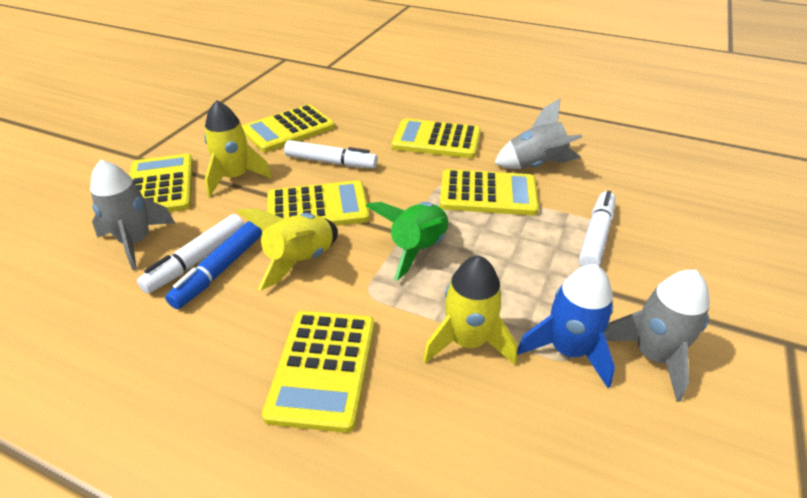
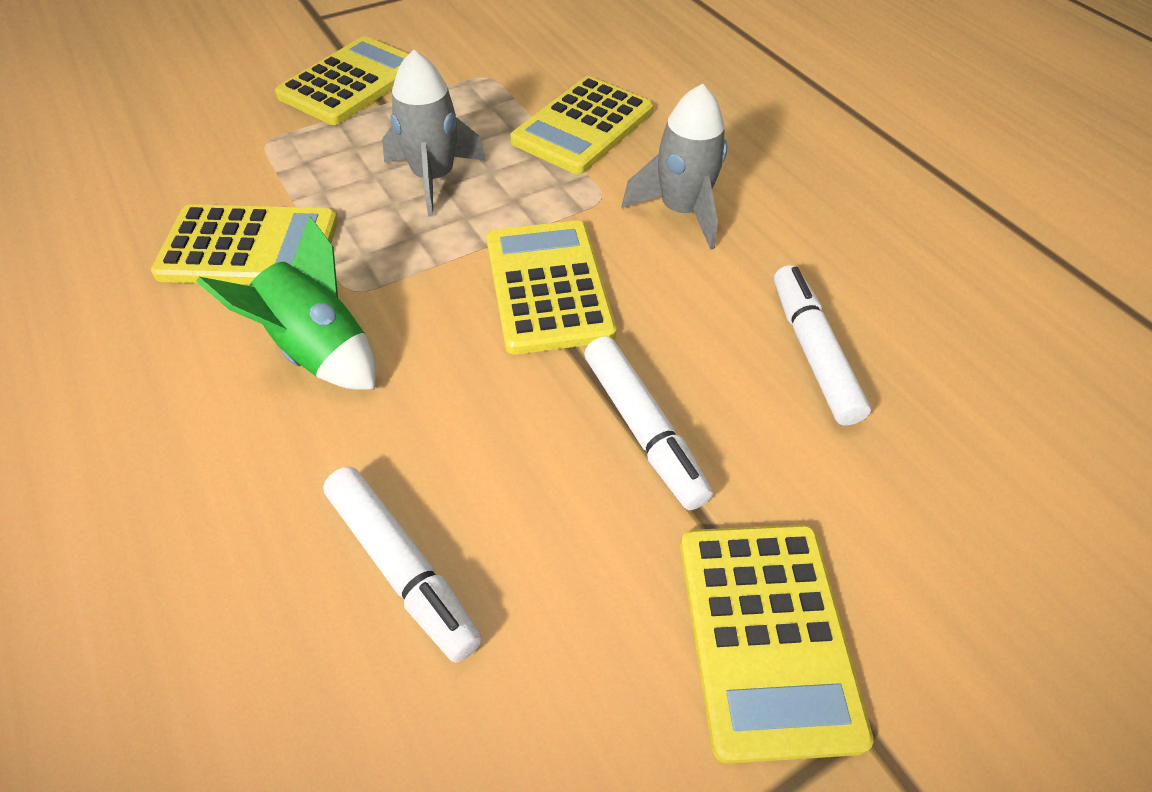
blue marker: [165,221,262,309] = 1 -> none = 0
blue rocket: [517,264,615,388] = 1 -> none = 0
grey rocket: [90,160,175,270] [494,99,582,169] [604,270,710,402] = 3 -> [382,50,486,217] [621,84,727,250] = 2
yellow calculator: [129,154,193,212] [242,104,335,152] [262,311,374,433] [267,180,370,226] [392,118,481,158] [440,169,539,216] = 6 -> [151,204,338,285] [275,36,409,125] [486,220,616,355] [510,76,653,174] [680,525,874,764] = 5
yellow rocket: [204,100,272,197] [237,209,338,291] [423,256,517,365] = 3 -> none = 0

